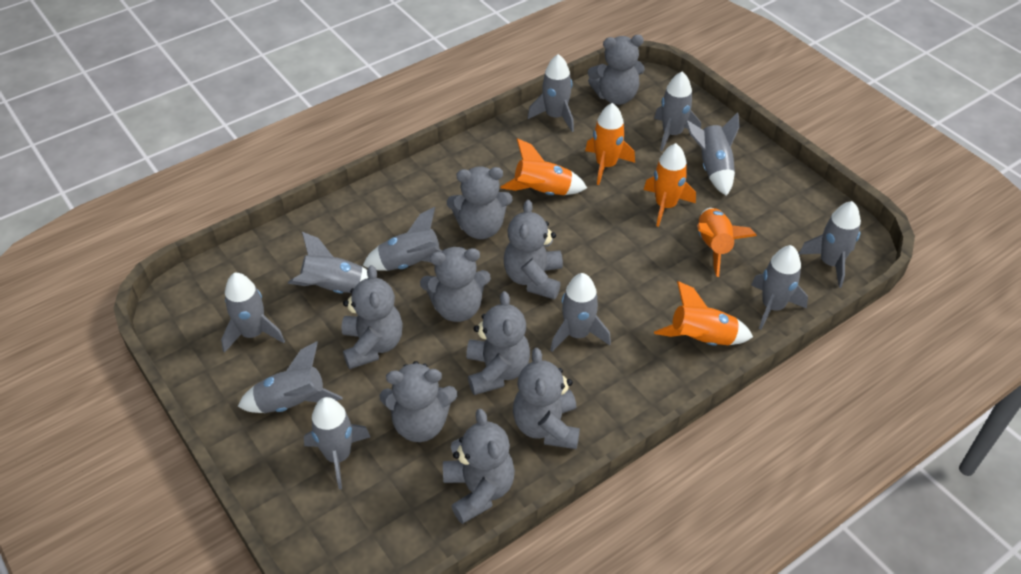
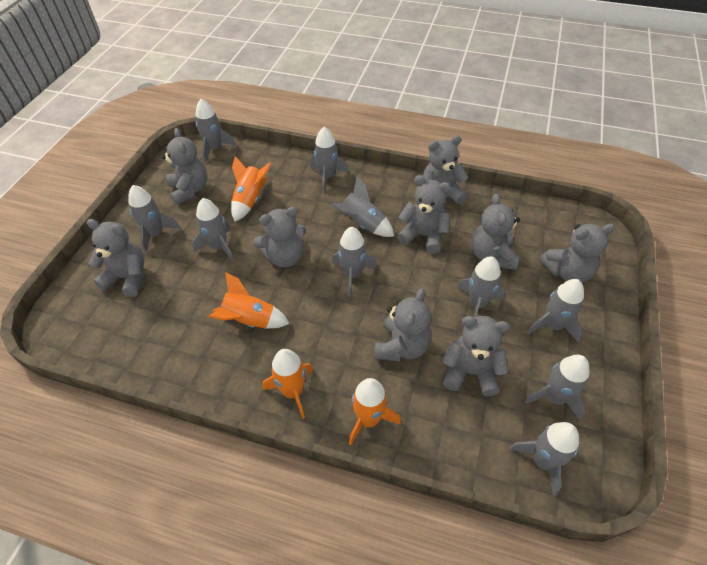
grey rocket: [221,273,285,353] [238,341,343,413] [288,232,368,294] [304,397,370,490] [363,207,442,271] [528,54,574,132] [551,273,611,352] [654,72,701,151] [686,112,740,196] [751,245,808,330] [799,201,861,288] = 11 -> [128,185,181,253] [192,198,234,262] [195,99,236,162] [310,127,349,193] [331,176,394,237] [332,227,377,296] [457,256,505,317] [509,422,579,496] [525,355,590,421] [527,279,584,342] = 10
orange rocket: [500,138,587,195] [585,103,635,185] [644,143,696,227] [654,281,753,346] [697,208,757,277] = 5 -> [208,272,290,329] [231,156,271,222] [262,349,313,419] [349,378,401,445] = 4

